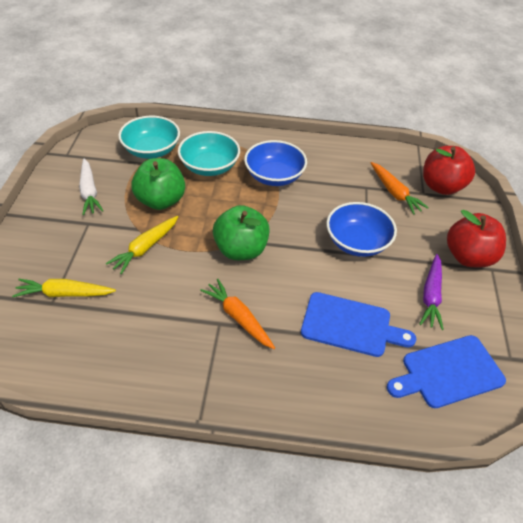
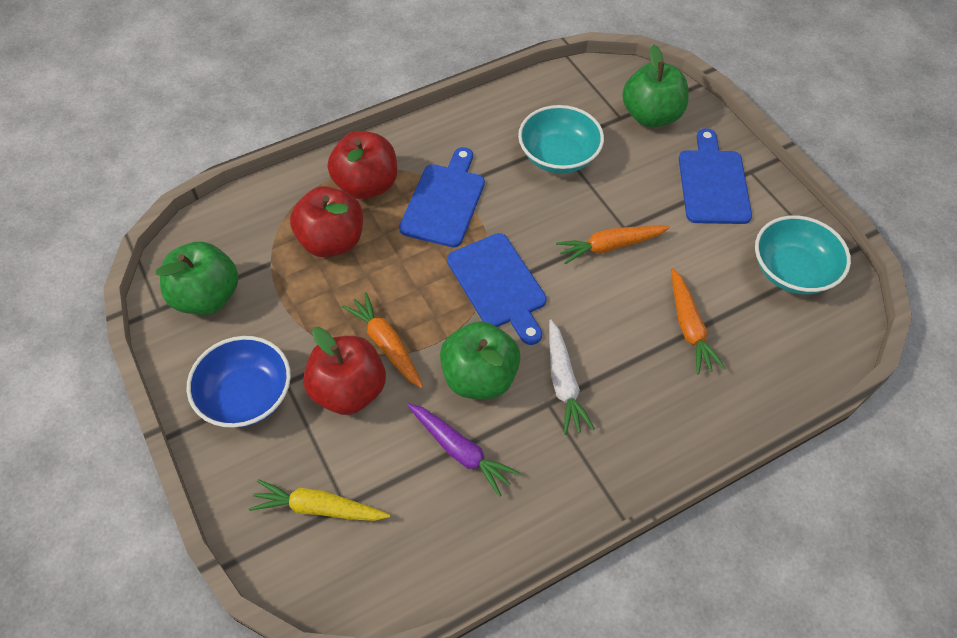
blue bowl: [244,140,307,186] [326,202,397,257] = 2 -> [187,336,291,428] = 1
blue cutting board: [301,292,416,357] [387,335,506,408] = 2 -> [399,147,485,248] [447,233,547,345] [679,128,752,224] = 3
green apple: [131,158,185,210] [213,205,270,260] = 2 -> [156,242,238,315] [440,321,520,399] [622,45,689,127] = 3
orange carrot: [200,279,275,349] [371,162,429,215] = 2 -> [342,292,423,388] [556,225,670,264] [671,268,726,374] = 3
red apple: [423,146,475,195] [447,210,506,268] = 2 -> [290,186,363,257] [303,327,386,415] [328,131,397,199] = 3
yellow carrot: [12,279,116,297] [106,216,179,274] = 2 -> [249,479,390,521] = 1

